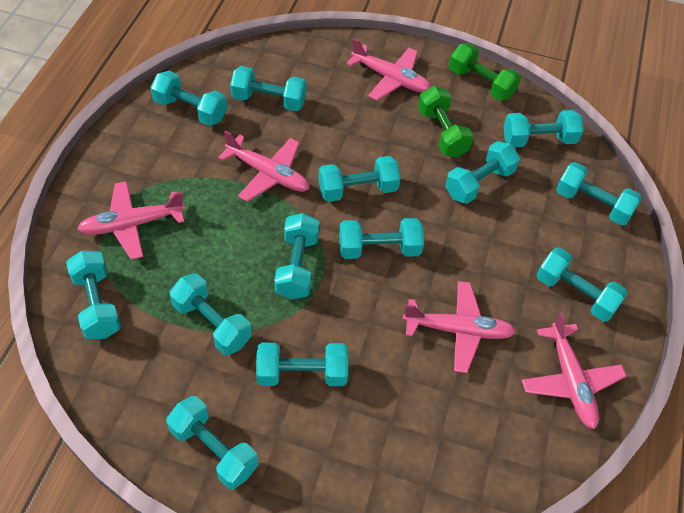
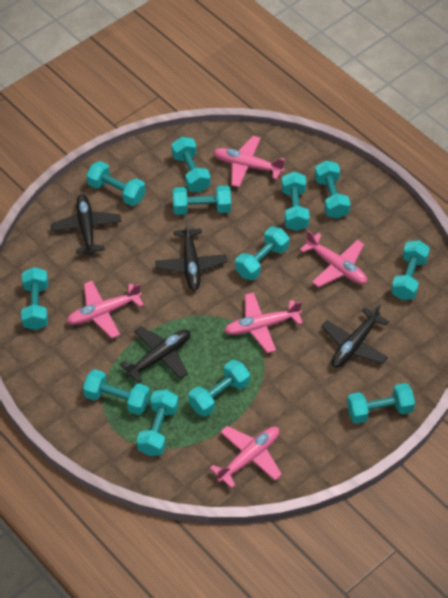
black plane: none = 0 -> [51,194,121,255] [120,327,190,384] [155,218,227,291] [321,303,389,368] = 4
green dumbbell: [418,86,474,158] [449,43,521,101] = 2 -> none = 0
turquoise dumbbell: [66,250,121,339] [151,71,227,126] [166,396,258,489] [170,274,252,355] [230,66,307,111] [256,343,348,386] [274,213,319,299] [318,156,401,202] [339,218,424,259] [445,141,520,204] [503,110,584,147] [537,248,628,322] [556,162,642,226] = 13 -> [21,267,48,330] [83,369,150,415] [86,161,146,206] [137,390,179,456] [172,137,211,192] [173,186,231,215] [188,360,250,417] [235,227,290,280] [282,172,310,231] [315,160,350,219] [347,383,415,424] [391,240,430,300] = 12

